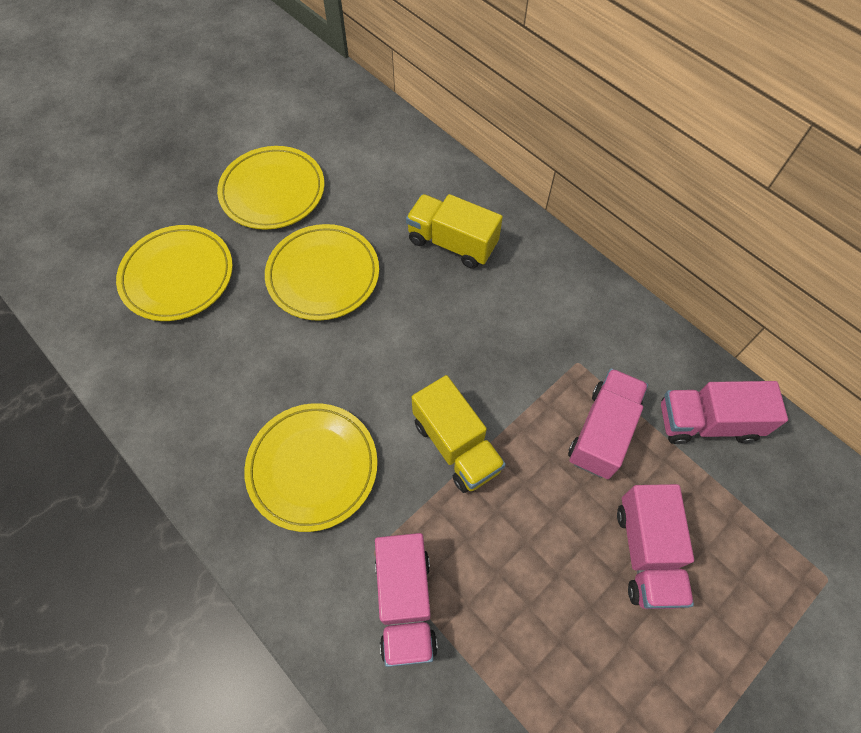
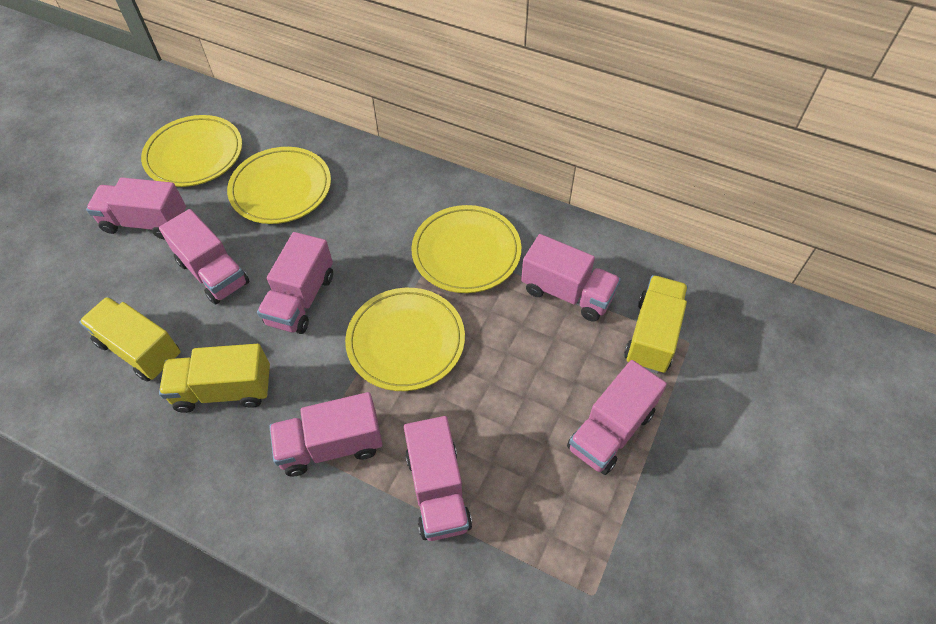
pink truck: [375,533,438,667] [568,368,648,479] [617,484,694,609] [661,381,788,444] = 4 -> [86,177,186,239] [159,209,249,304] [257,232,333,334] [269,392,383,476] [404,416,472,541] [521,234,621,322] [567,360,667,475] = 7
yellow truck: [406,194,503,269] [412,375,506,493] = 2 -> [79,297,181,382] [159,344,270,413] [624,275,688,374] = 3

